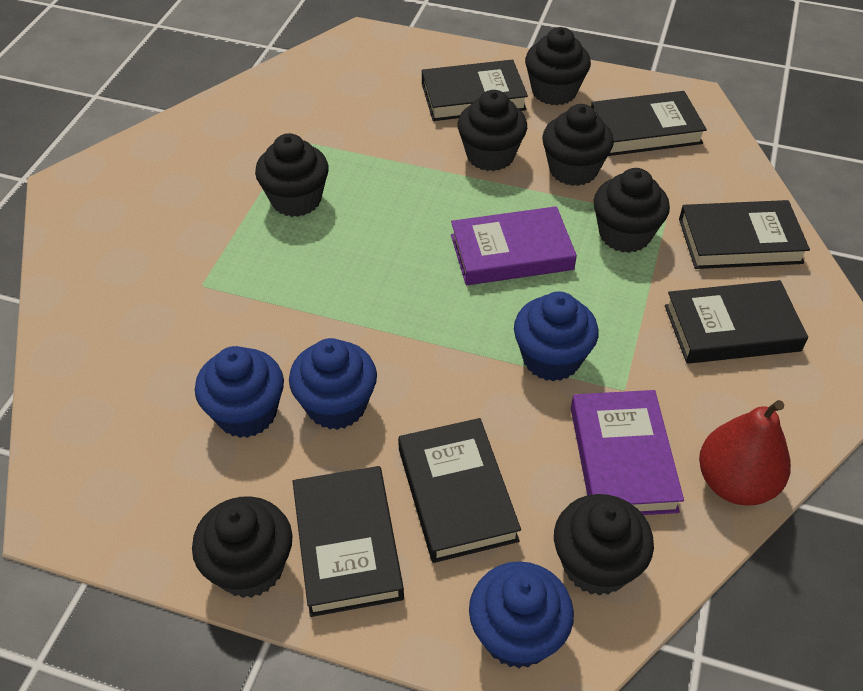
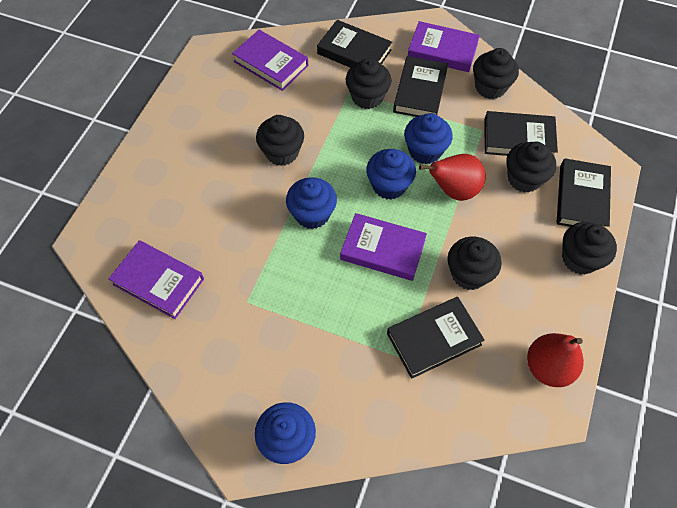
black book: [293,466,404,617] [398,418,521,563] [422,60,528,121] [591,91,707,156] [665,280,808,364] [679,200,810,269] = 6 -> [317,20,392,68] [387,297,485,379] [393,56,448,117] [485,111,558,156] [556,158,611,228] = 5
black cupcake: [192,496,293,598] [255,133,329,217] [458,90,527,171] [525,27,591,105] [542,104,614,186] [554,494,654,596] [593,168,670,253] = 7 -> [256,115,304,166] [346,58,391,109] [448,237,502,290] [473,48,519,99] [506,142,556,193] [562,221,617,275] = 6
purple book: [451,206,577,285] [571,390,684,515] = 2 -> [109,240,204,319] [232,30,308,91] [340,213,427,281] [408,21,480,72] = 4
red pear: [699,400,791,505] = 1 -> [419,154,486,201] [527,333,584,387] = 2

